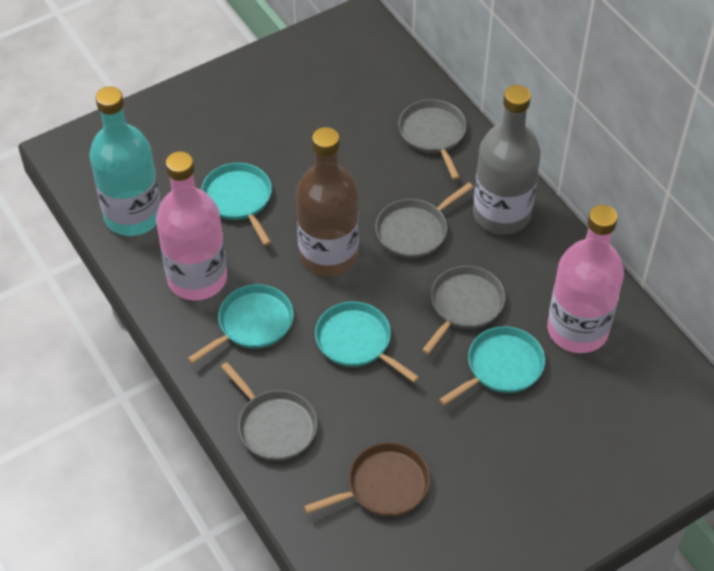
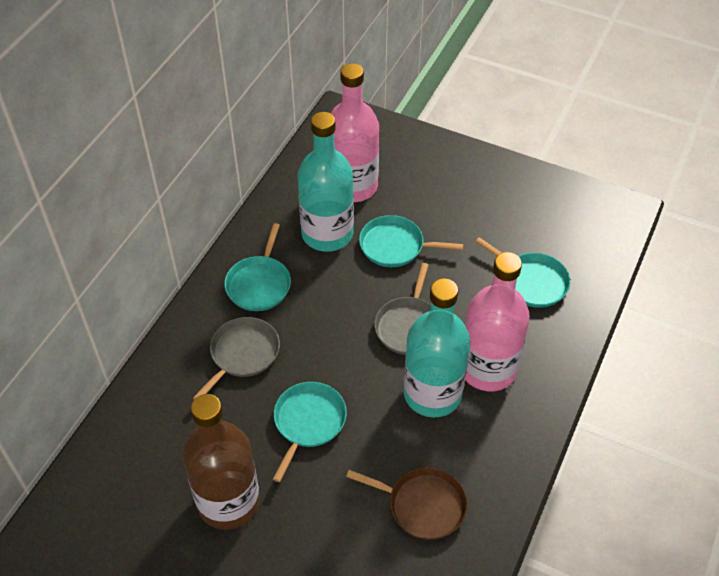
grey bottle: [473,85,541,235] = 1 -> none = 0
grey pan: [221,362,317,461] [375,182,473,258] [398,99,467,180] [422,266,505,354] = 4 -> [193,317,280,399] [374,263,431,355] = 2
turquoise bottle: [89,86,161,236] = 1 -> [297,112,354,252] [404,278,470,417] = 2

